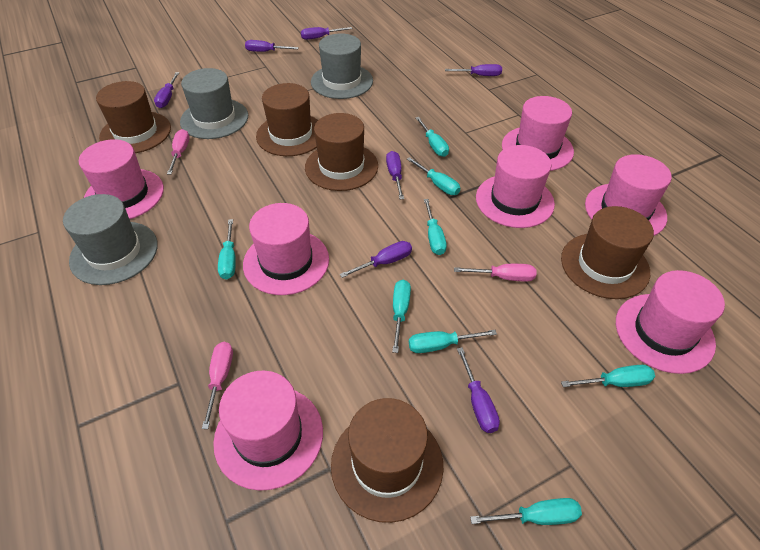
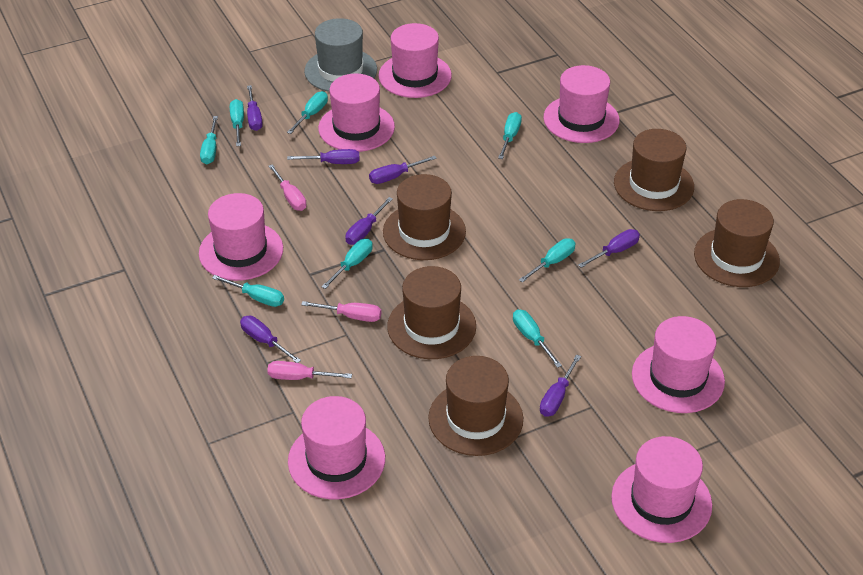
grey hat: [63,194,158,285] [180,68,248,139] [311,33,373,99] = 3 -> [304,18,377,92] = 1

